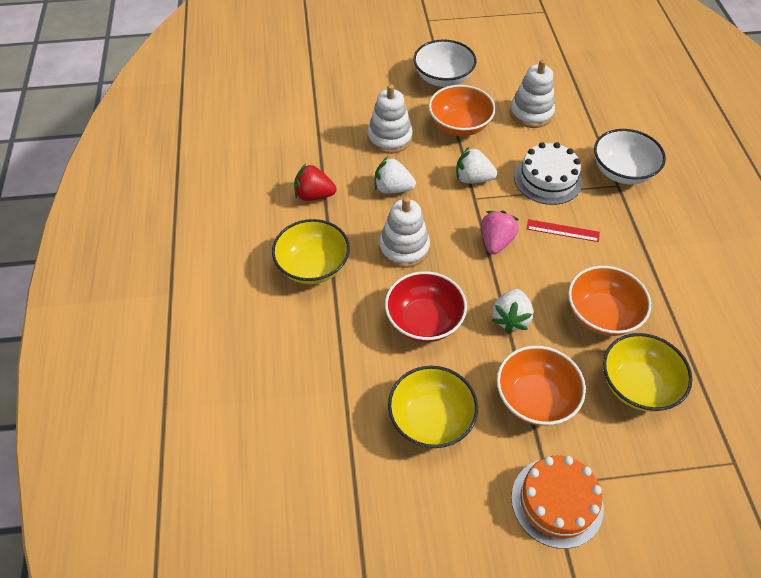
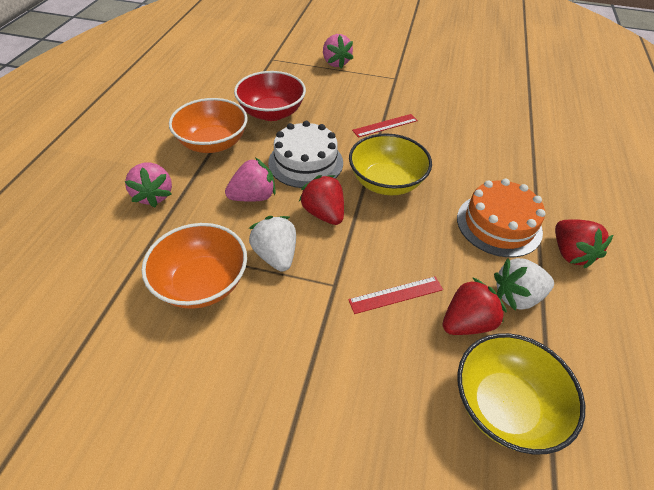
orange bowl: [429,85,495,136] [497,346,586,426] [568,266,651,336] = 3 -> [141,223,247,309] [169,98,248,153] = 2
pink strawberry: [481,211,519,254] = 1 -> [125,162,172,207] [225,158,276,202] [323,34,353,68] = 3
red ruler: [527,219,600,242] = 1 -> [348,276,443,314] [352,114,418,138] = 2
red strawberry: [294,164,337,201] = 1 -> [299,175,344,225] [443,277,507,335] [555,219,613,268] = 3
white bowl: [413,39,476,87] [594,129,666,184] = 2 -> none = 0
white stacking toy: [367,84,413,154] [379,197,430,268] [510,59,555,128] = 3 -> none = 0
white strawberry: [374,156,416,194] [456,147,497,184] [492,289,534,333] = 3 -> [249,216,296,271] [494,258,554,311] = 2
yellow bowl: [272,219,350,284] [388,366,478,448] [603,333,692,412] = 3 -> [349,133,432,195] [457,333,585,455] = 2

